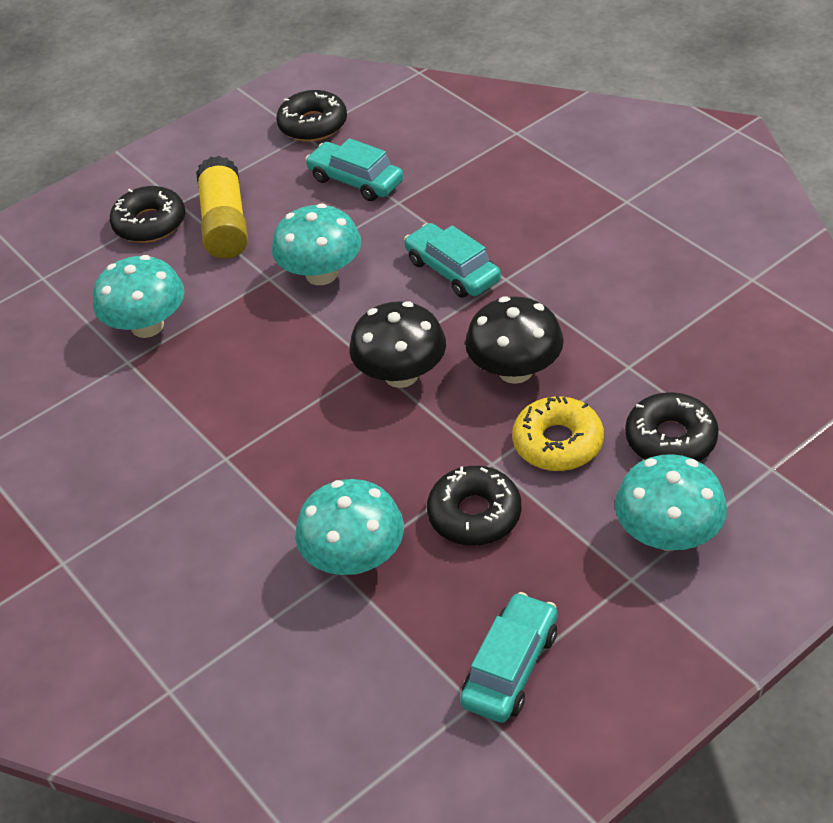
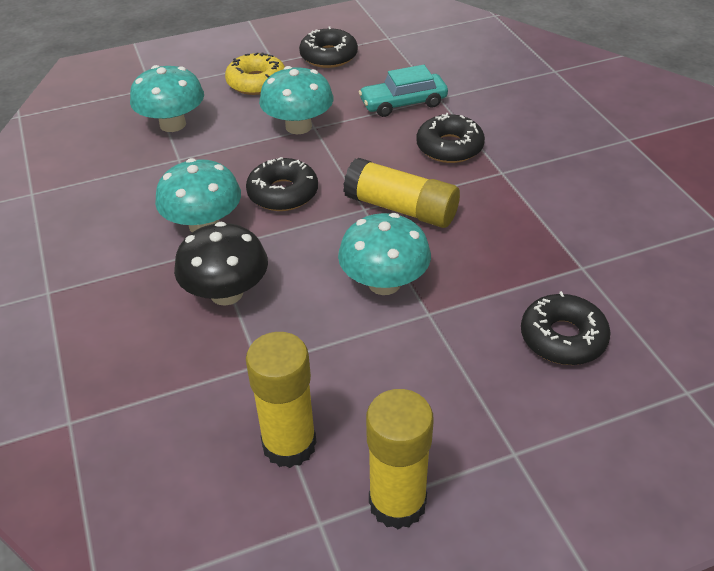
black mushroom: [349,301,446,388] [465,296,564,384] = 2 -> [174,222,268,306] = 1
turquoise car: [305,138,403,201] [404,223,501,298] [460,592,558,723] = 3 -> [359,65,448,117] = 1
yellow glue stick: [196,156,248,259] = 1 -> [246,332,317,468] [343,158,460,228] [366,389,434,529] = 3

